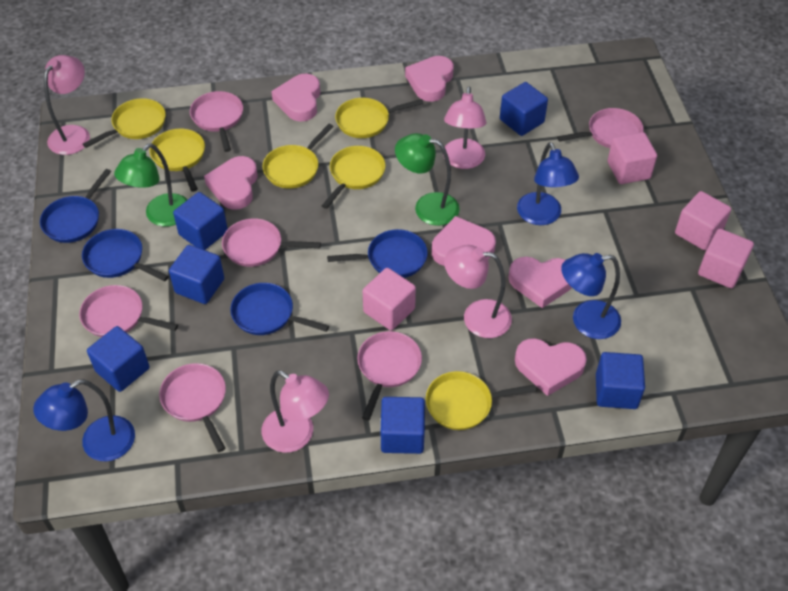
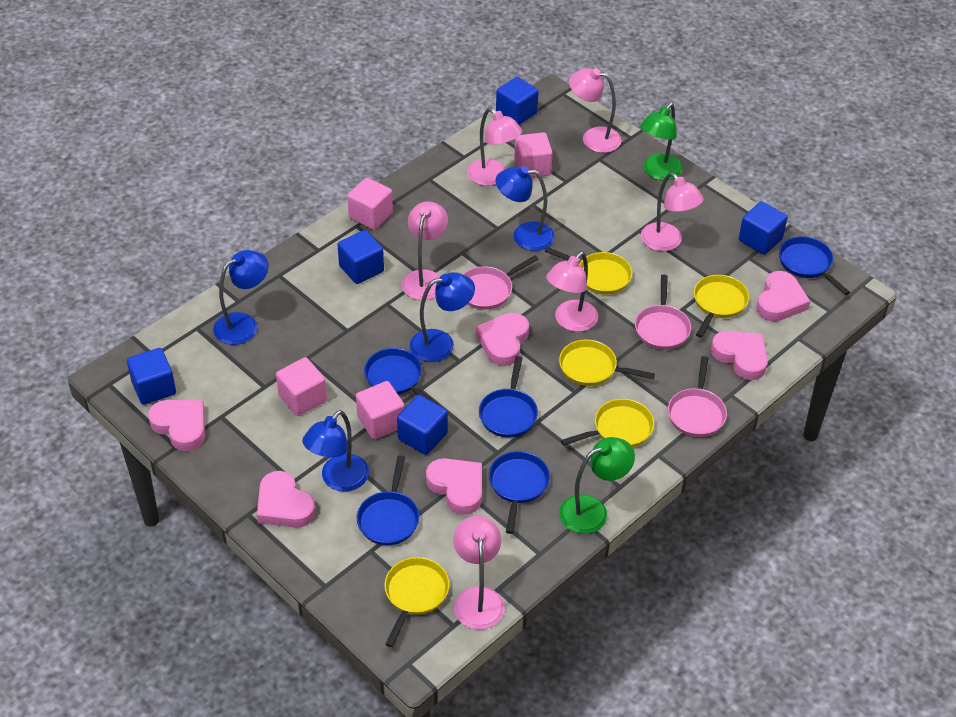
blue cube: [87,326,150,392] [169,245,224,304] [173,192,228,250] [381,397,425,454] [500,82,548,136] [596,352,645,409] = 6 -> [127,348,176,405] [337,230,384,284] [397,395,448,455] [496,77,539,125] [739,201,788,255] = 5
blue lamp: [33,379,135,462] [517,142,579,225] [561,253,621,339] = 3 -> [213,250,269,345] [302,410,369,492] [410,272,475,362] [496,166,555,251] = 4
blue pan: [40,169,111,243] [82,229,169,281] [230,283,329,335] [327,229,428,278] = 4 -> [357,455,420,545] [364,348,440,406] [479,356,538,438] [489,451,550,534] [779,236,850,295] = 5
pink lamp: [44,55,90,155] [262,370,329,453] [443,86,486,169] [444,245,512,338] = 4 -> [402,202,448,300] [453,516,504,630] [467,108,522,186] [546,252,598,332] [569,68,622,153] [641,173,704,251] = 6
pink pan: [79,285,178,337] [159,363,226,452] [190,91,243,152] [222,218,321,267] [357,331,422,421] [557,108,644,148] = 6 -> [463,255,539,310] [635,275,691,350] [668,356,727,437] = 3
yellow pan: [83,98,166,148] [150,129,205,192] [262,124,334,189] [322,146,385,209] [335,98,423,138] [426,371,537,430] = 6 -> [384,557,450,647] [545,247,632,295] [559,339,655,386] [561,399,654,447] [694,275,749,338] = 5

